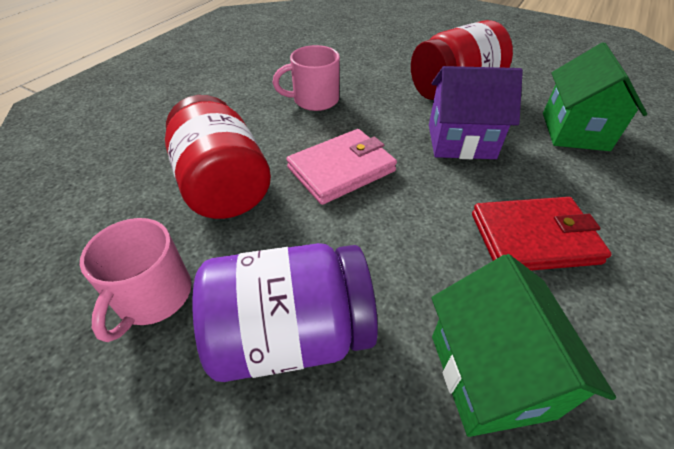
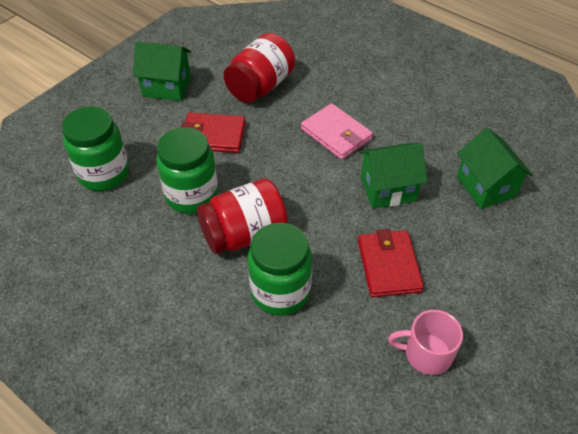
green house: [431,254,616,437] [543,42,647,151] = 2 -> [132,42,191,101] [359,143,427,209] [457,128,533,209] = 3
green jar: none = 0 -> [62,106,129,191] [157,127,218,214] [248,223,312,316] = 3
pink mug: [80,218,192,342] [273,45,340,111] = 2 -> [388,310,463,375] = 1
purple house: [429,66,523,159] = 1 -> none = 0
purple jar: [193,243,378,382] = 1 -> none = 0
red wallet: [472,197,612,271] = 1 -> [181,112,246,153] [358,229,424,297] = 2

